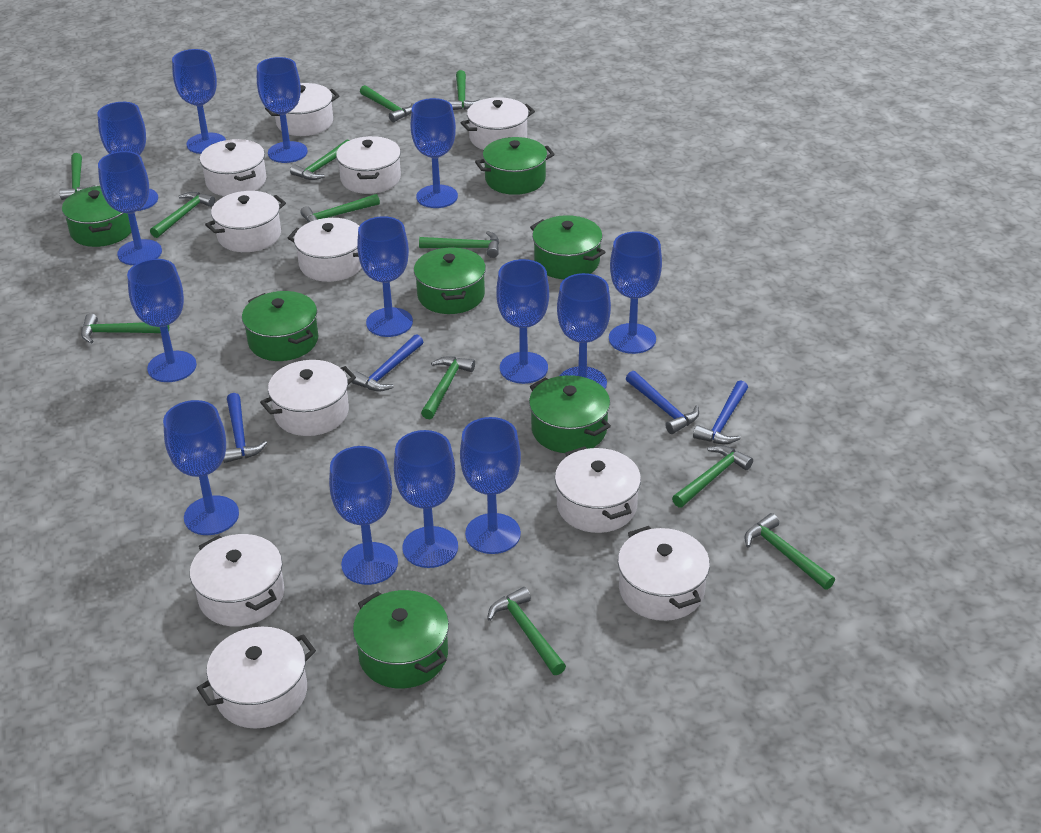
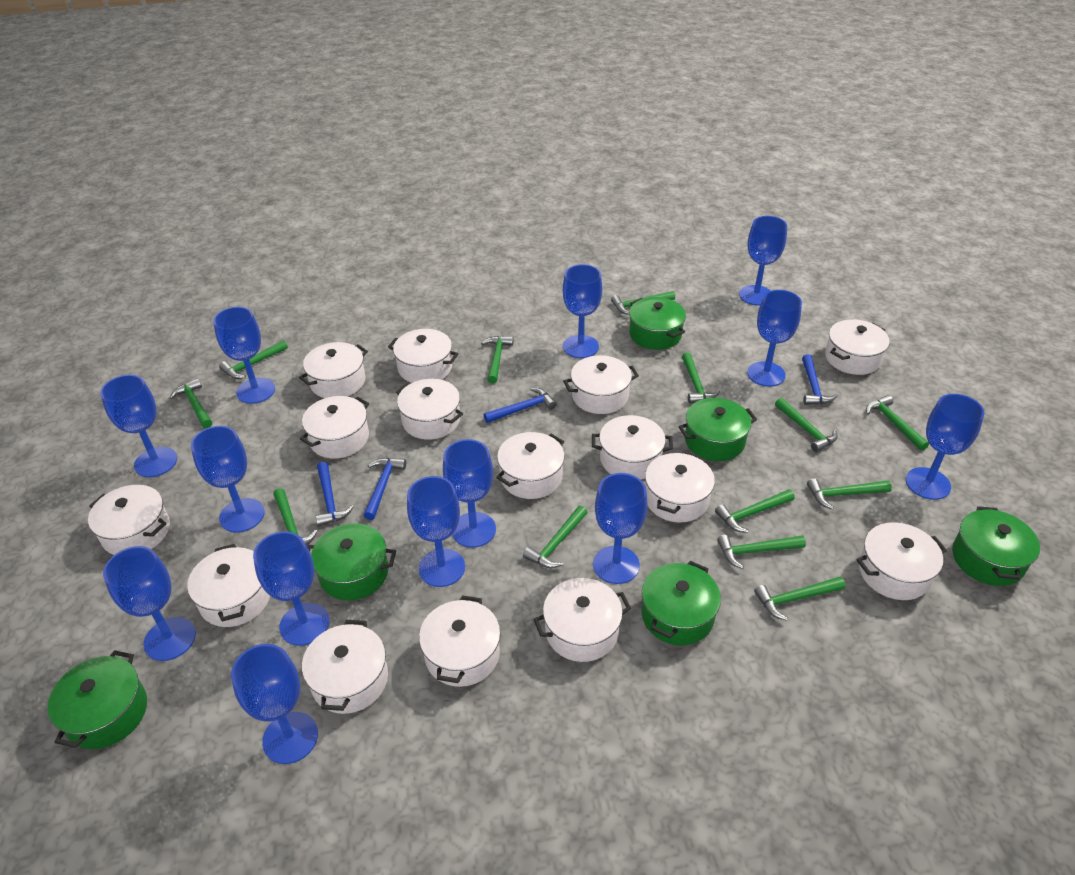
blue goblet: [98,102,158,211] [98,151,162,265] [127,259,197,382] [163,400,239,535] [172,49,226,154] [257,57,308,163] [329,446,398,585] [357,216,413,337] [394,430,458,568] [410,98,458,208] [460,417,521,554] [496,259,549,384] [557,273,611,389] [609,231,662,354] = 14 -> [100,375,177,477] [103,546,196,661] [191,426,264,533] [213,307,275,404] [231,644,318,764] [253,531,329,646] [407,476,465,587] [443,439,496,548] [563,264,602,358] [593,473,648,584] [739,216,787,306] [747,290,802,387] [906,394,985,500] = 13
green hammer: [59,153,97,200] [81,313,169,344] [150,192,215,238] [290,139,350,180] [300,194,380,222] [360,85,414,122] [419,231,499,258] [421,356,475,419] [448,70,480,110] [487,587,566,675] [672,445,753,508] [744,513,835,590] = 12 -> [170,378,212,428] [219,340,288,379] [273,488,318,545] [481,336,514,383] [523,506,588,568] [611,291,675,315] [682,352,720,404] [715,489,795,533] [717,535,806,569] [754,577,846,621] [775,398,838,452] [807,478,892,510] [866,395,929,451] = 13
green pot: [62,186,131,247] [242,291,318,361] [353,590,449,689] [414,247,486,314] [475,137,555,195] [529,375,611,453] [530,215,605,279] = 7 -> [47,650,147,749] [307,523,396,600] [629,297,686,350] [641,561,721,645] [678,398,757,461] [952,506,1040,586] = 6
white pot: [190,534,284,627] [197,627,316,728] [200,139,266,196] [205,191,286,252] [260,360,356,436] [265,83,339,136] [288,218,362,282] [336,136,401,194] [461,97,535,150] [555,447,641,533] [618,526,710,621] = 11 -> [88,485,170,555] [187,544,270,627] [299,342,368,398] [300,396,369,459] [302,620,388,714] [388,329,458,383] [396,379,463,440] [419,595,501,687] [496,432,565,499] [533,578,631,662] [563,355,639,414] [592,415,673,480] [645,451,715,523] [825,319,890,375] [857,522,947,600] = 15

